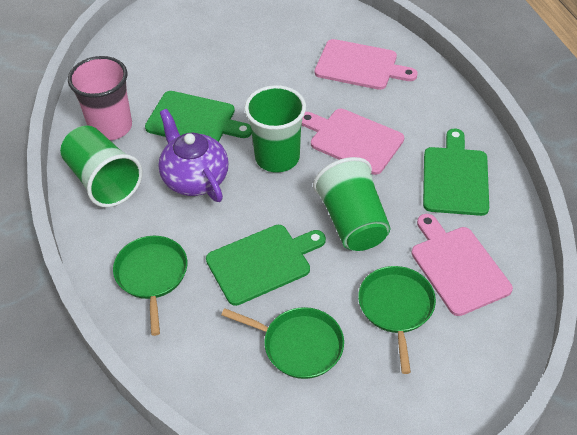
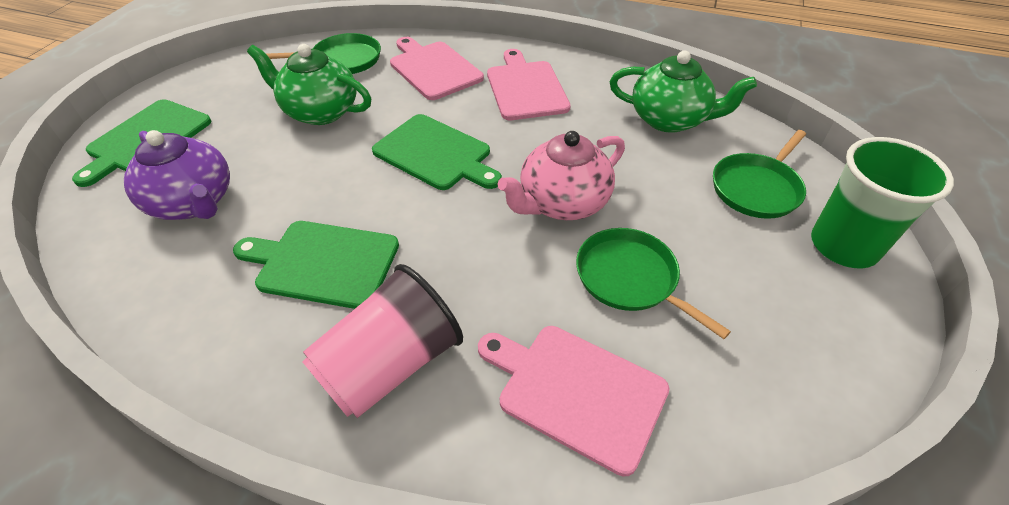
green cup: [60,126,143,207] [244,85,306,173] [313,157,390,251] = 3 -> [811,137,954,269] = 1
green teapot: none = 0 -> [247,44,371,125] [610,51,757,133] = 2
pink teapot: none = 0 -> [498,131,625,220] = 1

